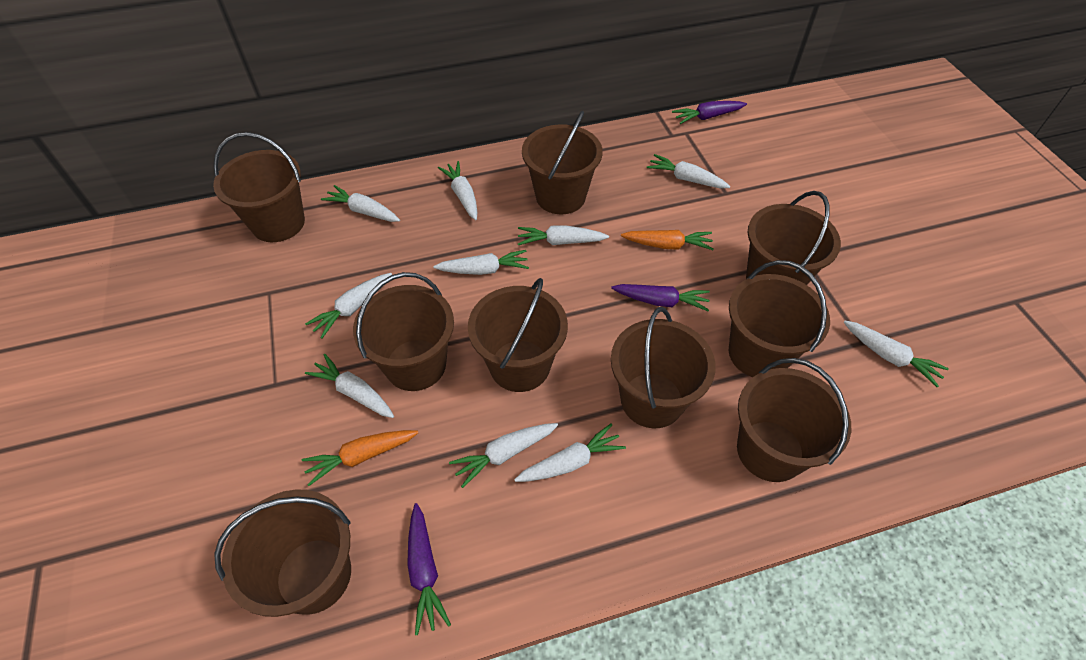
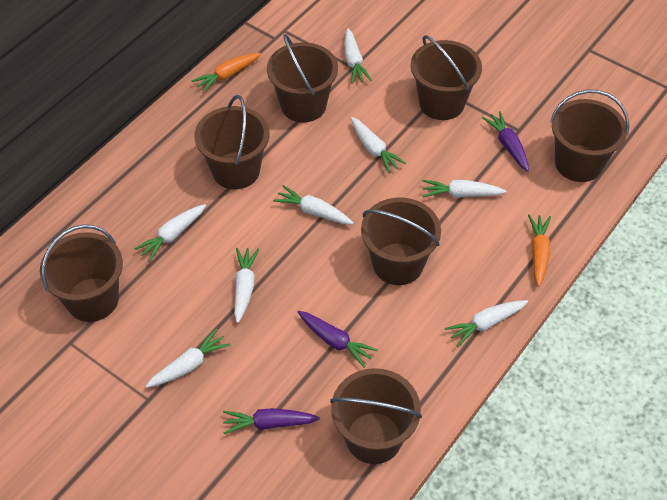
brown bucket: [213,132,305,242] [214,489,351,617] [353,272,454,391] [468,278,568,392] [522,111,603,214] [611,307,716,428] [729,260,830,377] [737,358,851,482] [746,191,841,285] = 9 -> [40,224,123,322] [194,95,270,189] [267,34,338,122] [330,368,422,464] [361,197,441,285] [411,35,482,120] [550,90,629,182] = 7
white carrot: [305,273,392,339] [305,354,394,418] [321,185,400,222] [433,250,529,275] [438,161,477,220] [449,423,558,488] [514,423,626,482] [518,225,609,245] [647,154,730,188] [844,321,949,387] = 10 -> [134,204,206,262] [146,328,231,388] [234,248,259,323] [273,185,353,224] [344,28,372,84] [351,117,406,173] [422,180,506,198] [445,300,528,347] = 8

